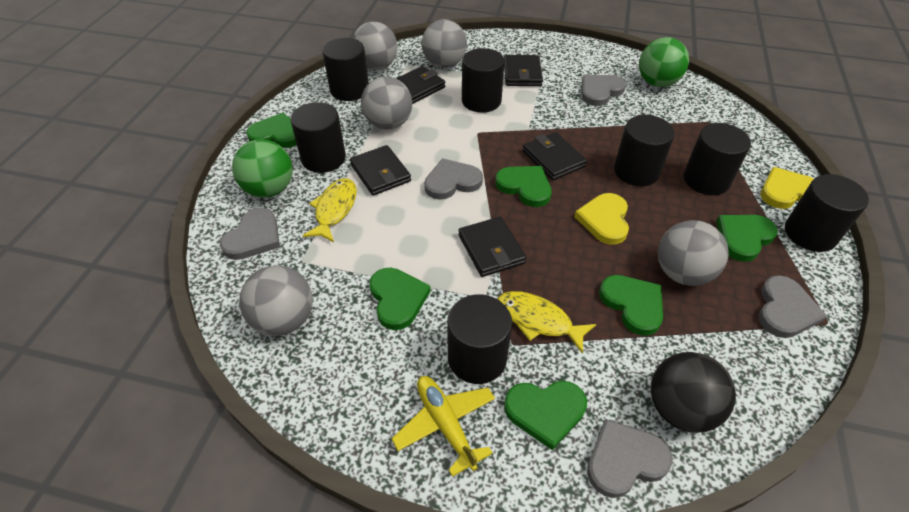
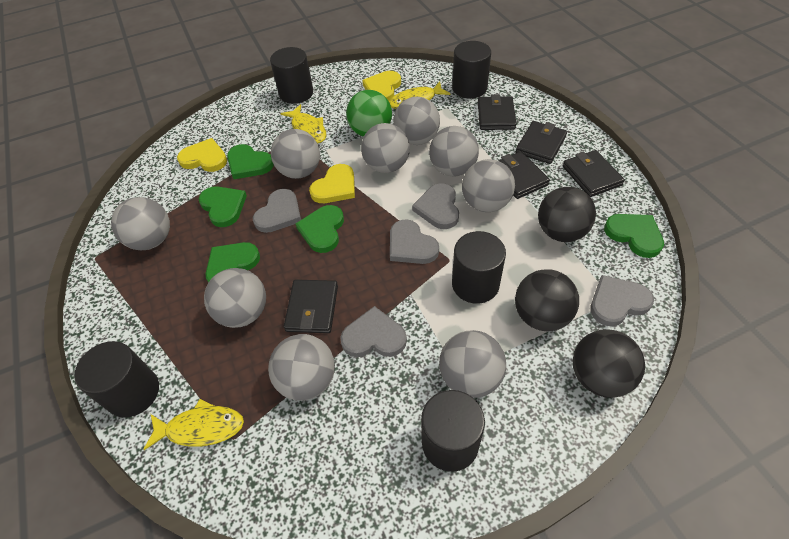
black ball: [651,352,736,433] = 1 -> [515,269,579,331] [538,187,596,242] [573,329,645,398] = 3
black cylinder: [290,102,346,173] [322,38,369,101] [447,294,512,384] [462,48,505,113] [614,115,675,186] [684,123,751,195] [785,174,869,252] = 7 -> [74,341,159,418] [270,47,313,104] [421,390,485,472] [452,41,491,99] [452,231,506,304] = 5
green ball: [232,139,293,198] [639,37,689,87] = 2 -> [346,90,392,137] = 1
green heart: [246,113,297,148] [370,268,431,330] [495,166,552,207] [504,381,587,450] [599,275,663,336] [716,215,778,262] = 6 -> [199,186,247,227] [205,242,260,283] [227,144,274,179] [296,205,344,253] [604,214,664,258] = 5
grey ball: [239,265,313,336] [352,22,398,70] [361,76,413,130] [422,19,467,68] [658,220,729,286] = 5 -> [111,197,170,250] [204,268,266,328] [268,334,335,401] [271,129,320,179] [361,123,410,173] [393,97,440,145] [429,126,479,176] [439,330,506,398] [462,159,515,212] = 9
yellow fish: [303,178,357,242] [498,291,596,354] = 2 -> [143,399,244,450] [280,104,326,143] [389,81,451,109] = 3
yellow heart: [574,193,629,245] [761,167,814,209] = 2 -> [177,138,227,172] [309,164,355,203] [362,71,401,101] = 3
yellow plane: [392,376,495,477] = 1 -> none = 0

